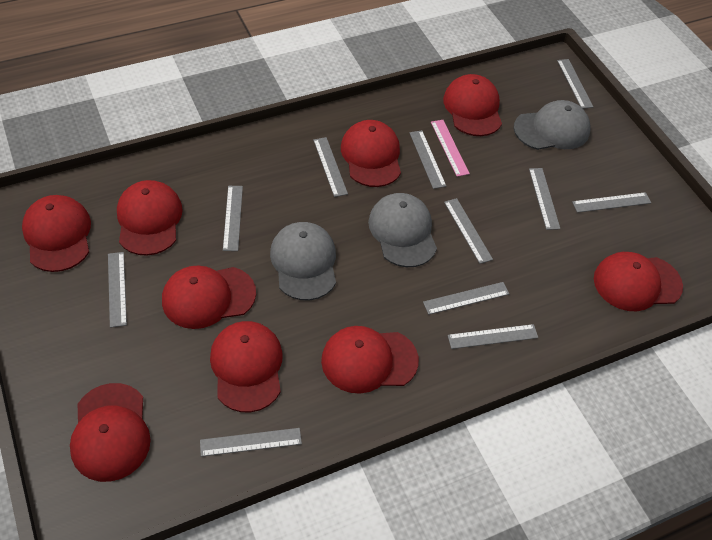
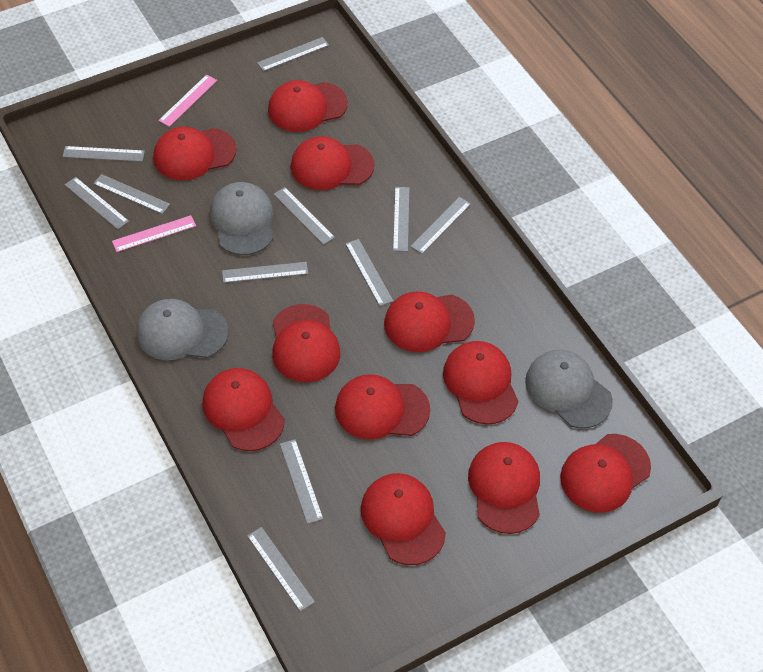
pink ruler: [431,120,470,177] = 1 -> [112,215,196,252] [158,75,217,127] = 2
red cap: [22,195,91,272] [70,383,151,482] [117,180,183,256] [162,266,256,329] [210,321,283,412] [321,326,419,394] [341,120,401,187] [443,74,502,136] [594,252,683,311] = 9 -> [153,127,237,180] [202,368,285,451] [268,80,348,132] [272,304,340,382] [291,136,374,190] [335,374,430,440] [361,473,446,565] [384,292,475,352] [443,341,518,425] [468,442,540,534] [560,434,651,513] = 11

